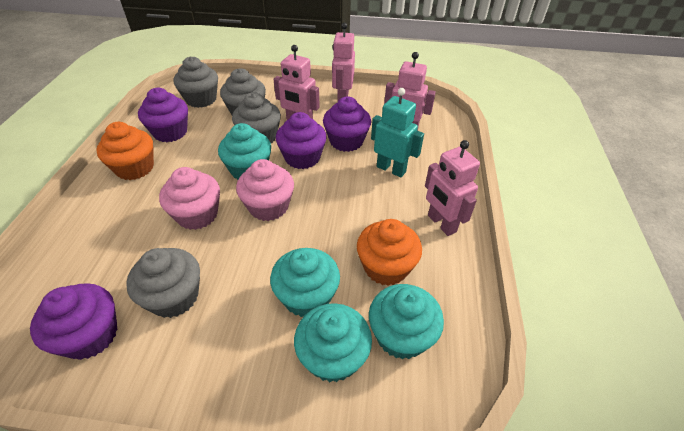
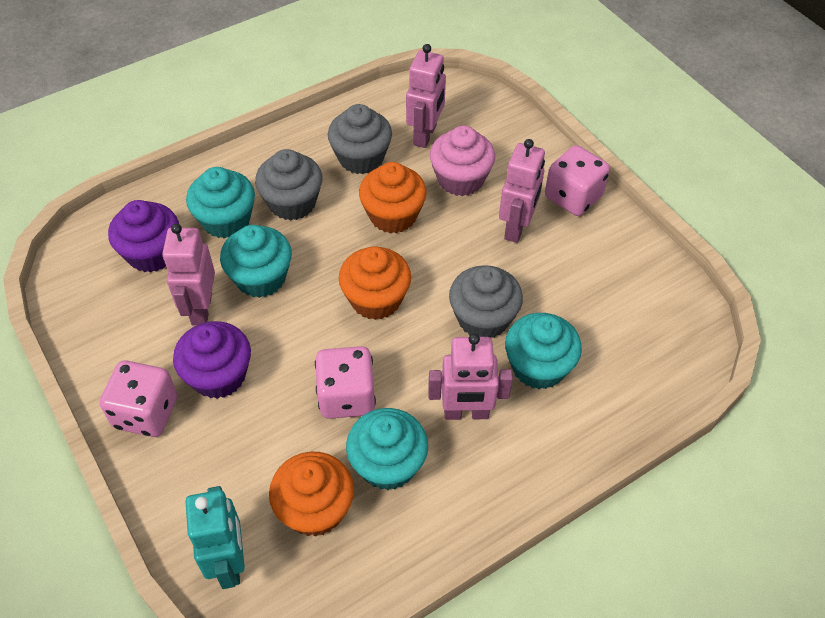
grey cupcake: [126,248,200,318] [174,56,218,108] [220,68,266,115] [232,92,281,143] = 4 -> [255,149,322,220] [328,104,392,174] [449,265,523,338] = 3
orange cupcake: [96,122,154,180] [357,219,422,286] = 2 -> [269,452,354,537] [339,246,411,320] [359,162,427,233] = 3
pink cupcake: [159,167,220,230] [236,159,294,221] = 2 -> [430,126,495,196] = 1
pink dice: none = 0 -> [100,360,177,437] [315,346,376,419] [545,145,610,216] = 3
purple cupcake: [30,283,118,360] [138,88,188,142] [276,112,327,169] [323,97,371,152] = 4 -> [108,200,179,273] [173,321,251,399] = 2

